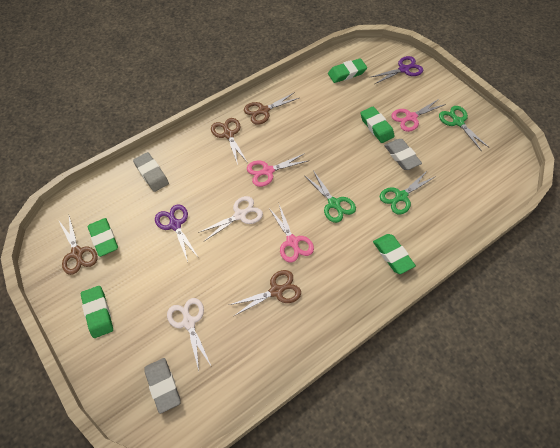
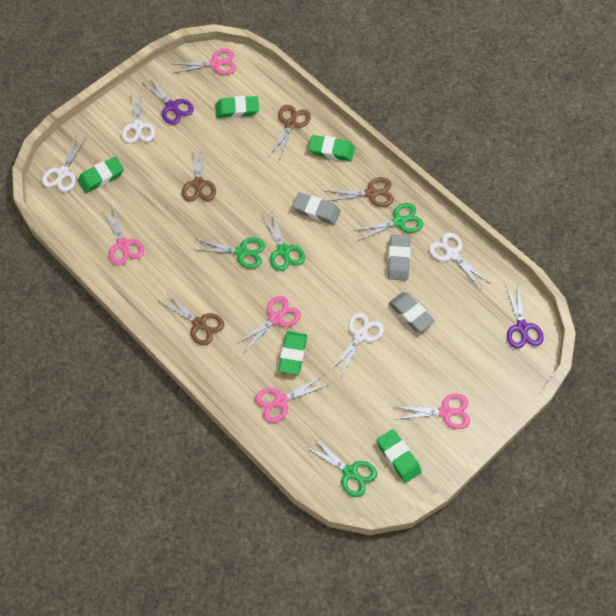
green scissors: [304,171,356,223] [380,170,436,215] [439,106,490,151] = 3 -> [195,238,265,269] [261,210,305,271] [304,437,377,497] [353,203,423,241] = 4
pink scissors: [247,153,307,187] [268,205,314,262] [391,98,446,132] = 3 -> [103,206,144,265] [174,49,236,75] [235,296,301,352] [255,375,328,423] [396,394,470,429] = 5
white scissors: [167,298,211,371] [198,196,263,241] = 2 -> [42,136,87,192] [122,90,155,144] [330,312,384,376] [429,232,489,290] = 4

